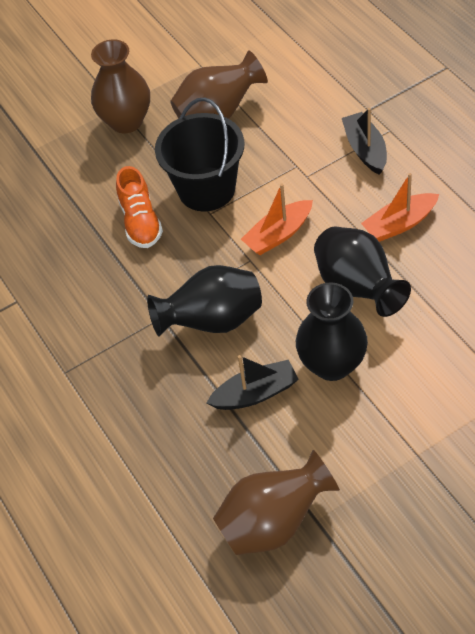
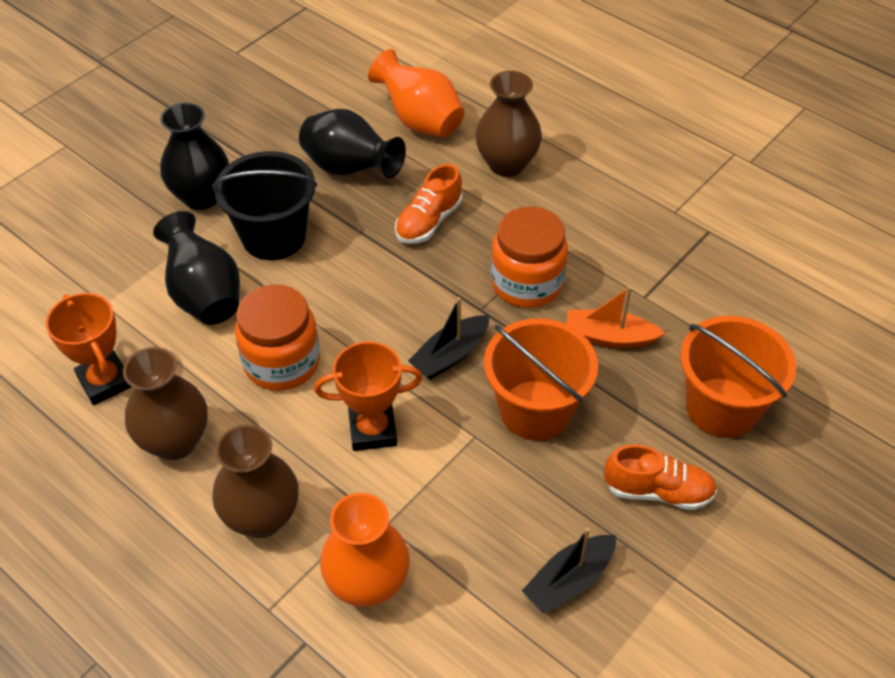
orange boat: [241,183,313,255] [361,173,439,242] = 2 -> [566,286,665,348] = 1
orange bucket: none = 0 -> [484,318,598,441] [680,316,796,438] = 2
orange jar: none = 0 -> [235,284,320,391] [491,207,568,308] = 2
orange shoe: [116,166,163,248] = 1 -> [395,164,462,244] [604,444,717,510] = 2
orange trophy: none = 0 -> [46,293,132,405] [314,341,423,451] = 2
orange vase: none = 0 -> [320,493,410,607] [368,49,465,137] = 2

